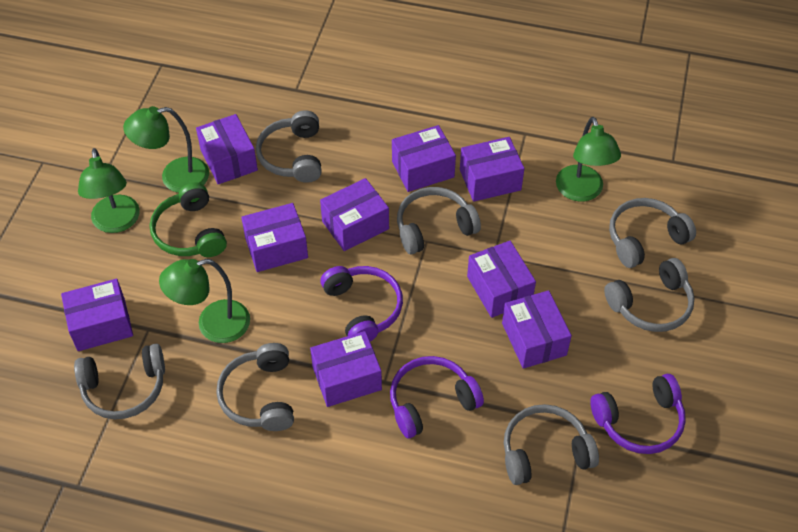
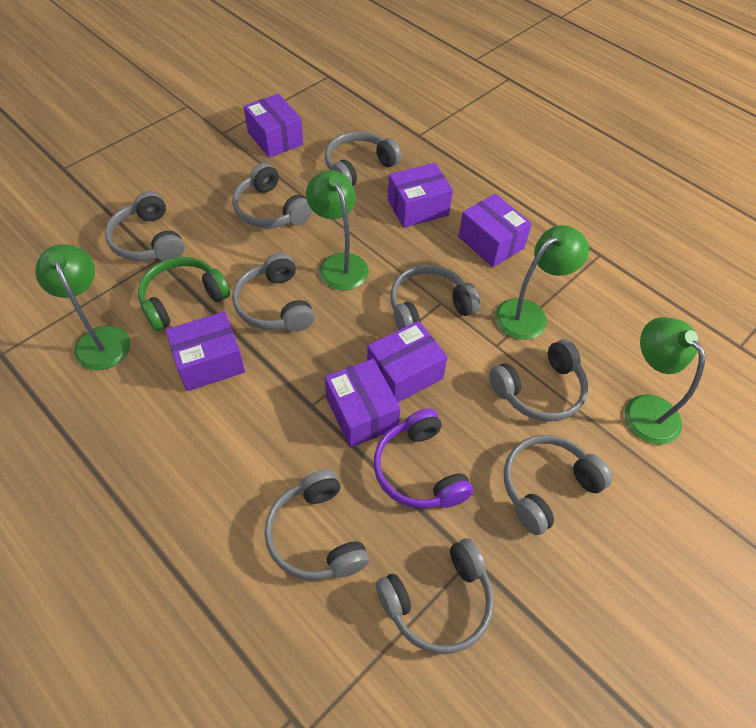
grey headphones: [74,344,165,419] [216,343,294,431] [256,110,322,183] [397,187,481,254] [504,404,599,485] [604,258,694,332] [609,198,696,268] = 7 -> [105,191,185,261] [232,163,312,228] [232,253,315,332] [264,469,369,580] [325,131,402,186] [376,538,494,654] [390,265,480,330] [489,339,588,422] [504,435,613,535] = 9
purple box: [61,279,133,351] [196,114,258,184] [241,203,308,272] [310,331,382,407] [320,178,389,251] [392,125,456,192] [460,137,524,202] [467,241,536,318] [502,290,572,369] = 9 -> [165,312,245,391] [243,94,303,158] [325,359,401,448] [367,321,447,402] [388,163,453,228] [458,194,532,267] = 6
purple headphones: [320,266,403,342] [390,356,484,438] [590,374,686,454] = 3 -> [374,408,473,509] = 1

